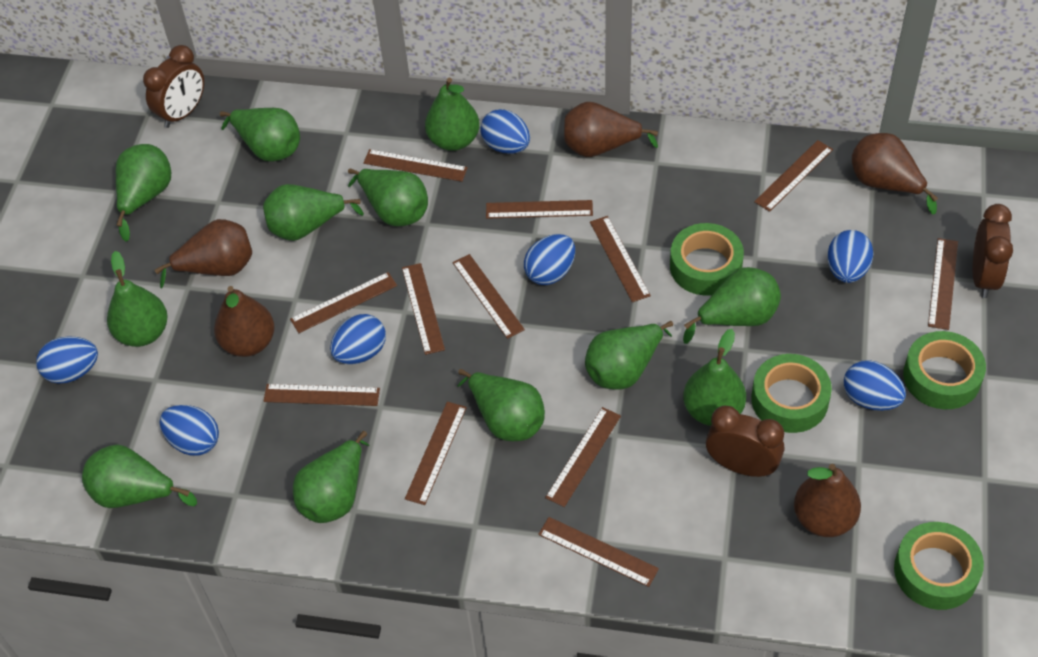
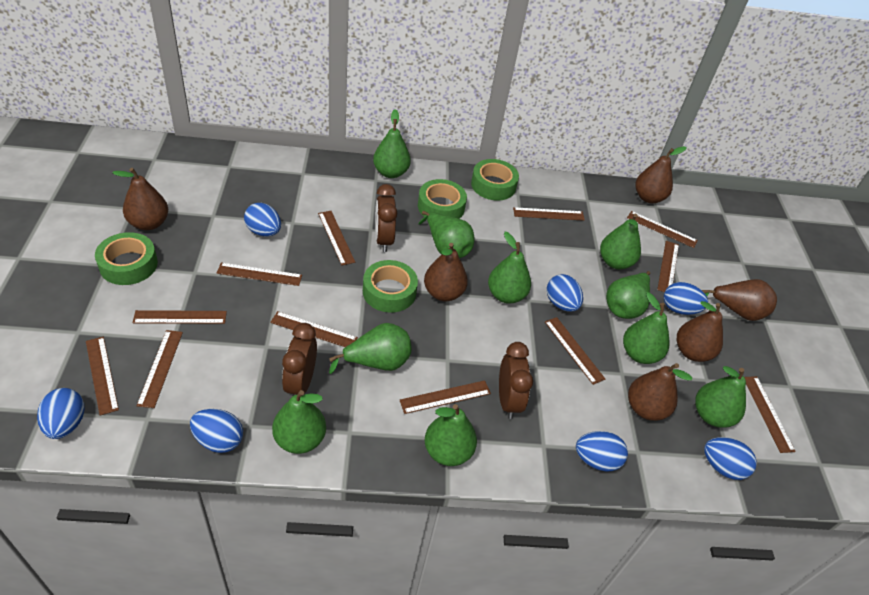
brown pear: [155,219,252,288] [214,286,275,357] [564,102,658,157] [794,464,861,537] [852,133,938,214] = 5 -> [112,168,168,230] [424,243,468,301] [628,363,692,421] [635,146,687,203] [677,301,723,362] [702,279,777,321] = 6
green pear: [82,445,197,508] [107,251,168,347] [116,144,171,241] [220,108,300,162] [263,184,364,241] [293,431,369,523] [348,168,428,226] [425,77,480,151] [457,369,545,441] [585,321,673,390] [683,267,781,344] [683,329,746,426] = 12 -> [272,390,326,454] [329,323,411,374] [373,109,411,178] [419,211,474,258] [425,404,477,466] [488,232,531,304] [600,214,641,269] [606,271,651,319] [623,292,669,364] [695,366,746,428] = 10

